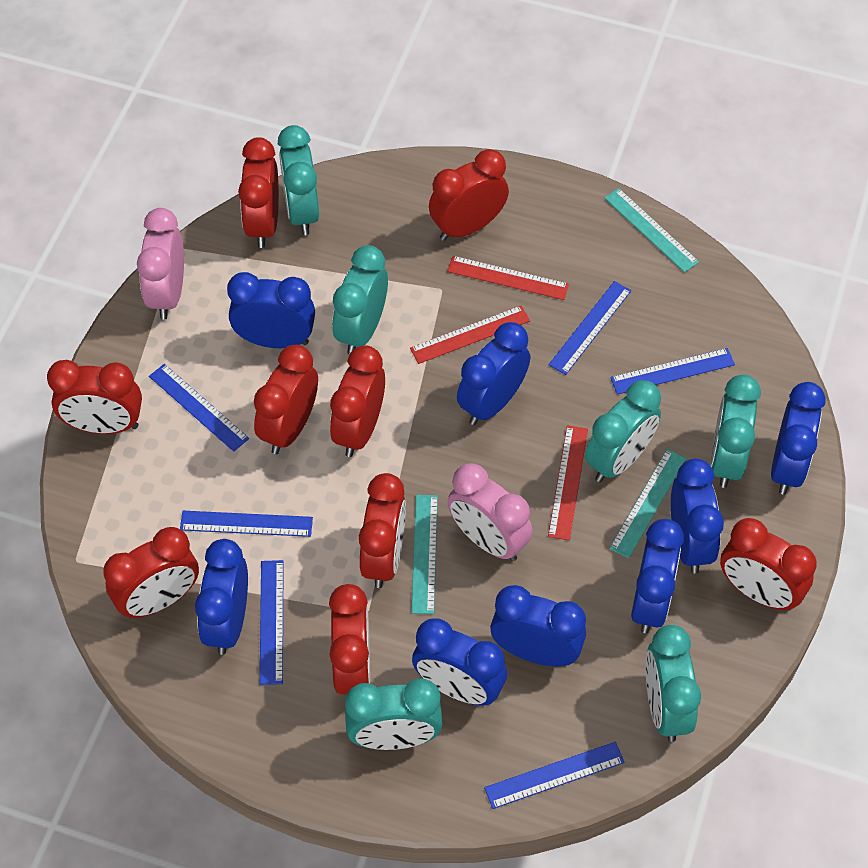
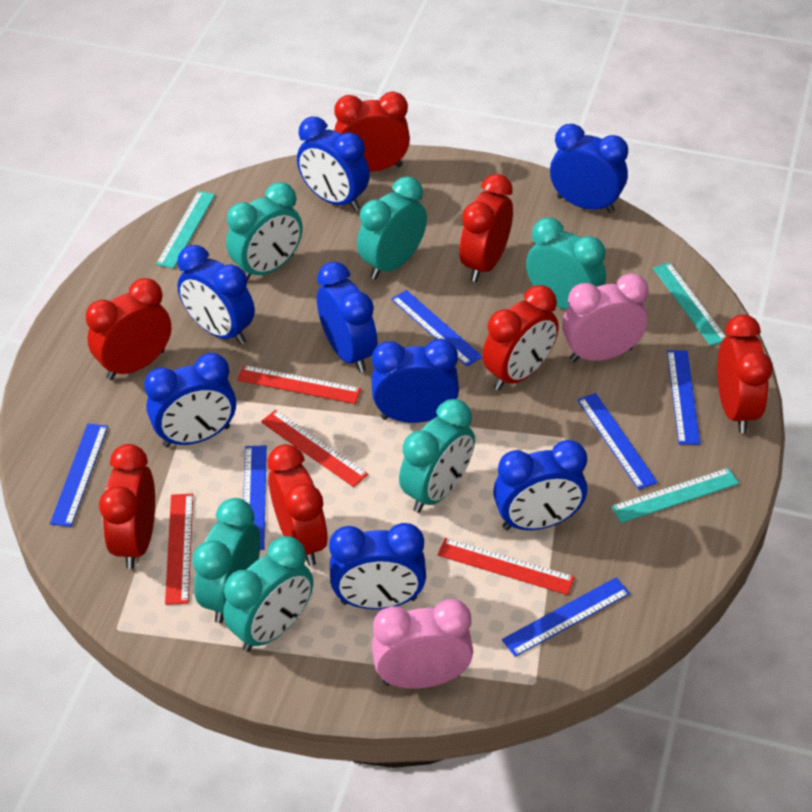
red clock: [47,360,142,434] [103,527,199,618] [238,137,279,248] [254,345,318,454] [329,584,370,694] [330,345,385,457] [359,473,406,588] [429,149,509,241] [720,518,817,611] = 9 -> [86,278,171,380] [99,444,155,569] [268,444,328,566] [334,91,410,172] [459,174,513,282] [482,285,559,390] [717,315,772,433] = 7
red ruler: [410,306,530,364] [447,256,569,300] [548,425,588,541] = 3 -> [165,494,193,605] [237,365,361,404] [261,410,368,487] [437,538,575,595] = 4

